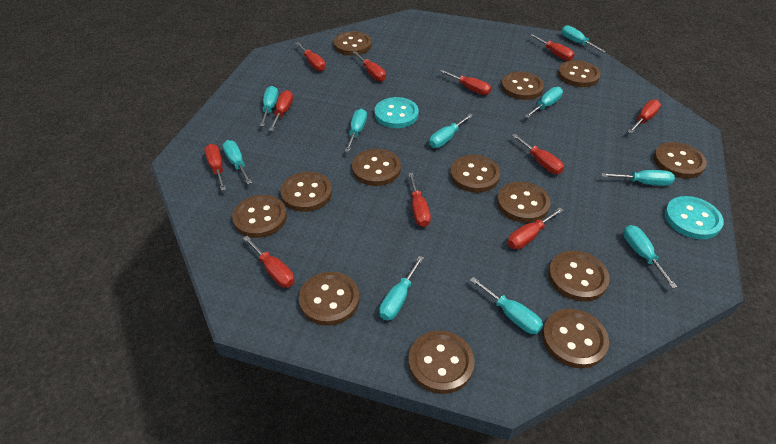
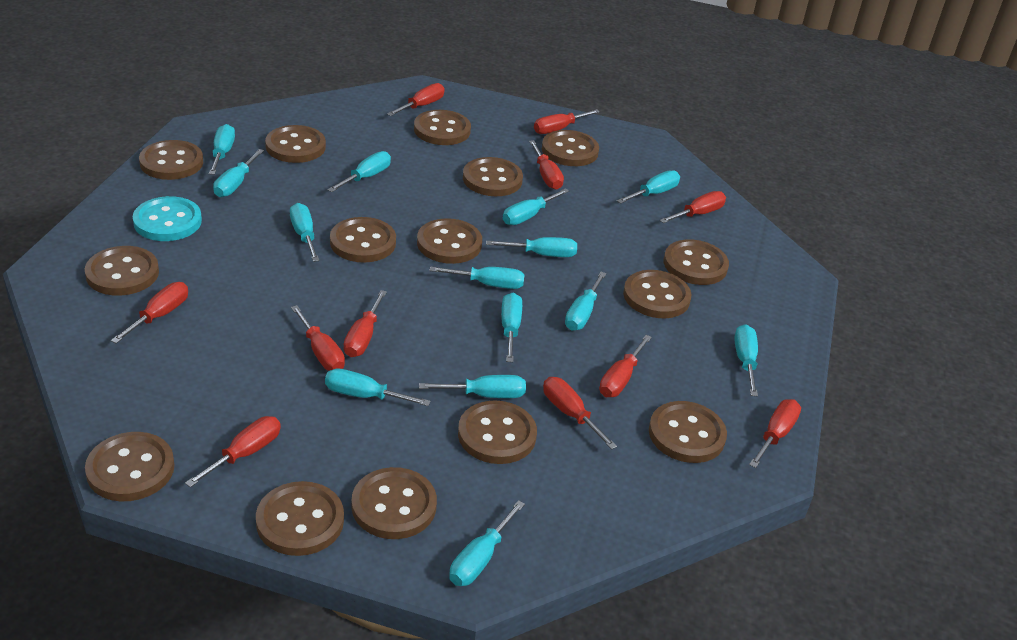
brown button: [232,195,287,238] [280,172,332,212] [299,272,359,326] [334,31,372,56] [352,149,401,186] [408,331,475,394] [450,155,500,193] [497,182,550,223] [501,72,544,100] [542,309,609,369] [548,251,610,302] [558,60,601,87] [654,142,707,179] = 13 -> [85,246,159,296] [85,432,174,501] [139,140,203,180] [256,481,344,556] [265,125,326,163] [330,217,396,263] [351,467,437,539] [414,110,471,145] [417,218,482,264] [458,400,537,464] [463,157,523,196] [542,130,599,166] [623,270,691,318] [649,401,727,463] [664,240,729,285] = 15
turquoise button: [375,97,419,128] [665,196,724,239] = 2 -> [133,196,202,241] = 1
turquoise screwdriver: [223,140,252,184] [260,86,278,126] [345,109,367,152] [379,256,424,320] [429,114,473,148] [470,277,543,334] [524,87,563,118] [561,25,606,52] [601,170,675,186] [623,225,677,288] = 10 -> [209,124,235,175] [213,149,264,197] [290,203,319,262] [325,369,431,406] [328,151,391,192] [419,375,526,398] [429,266,525,289] [449,500,525,586] [486,237,577,257] [501,293,522,362] [503,188,569,225] [565,272,607,331] [617,170,680,204] [734,324,758,397] = 14

